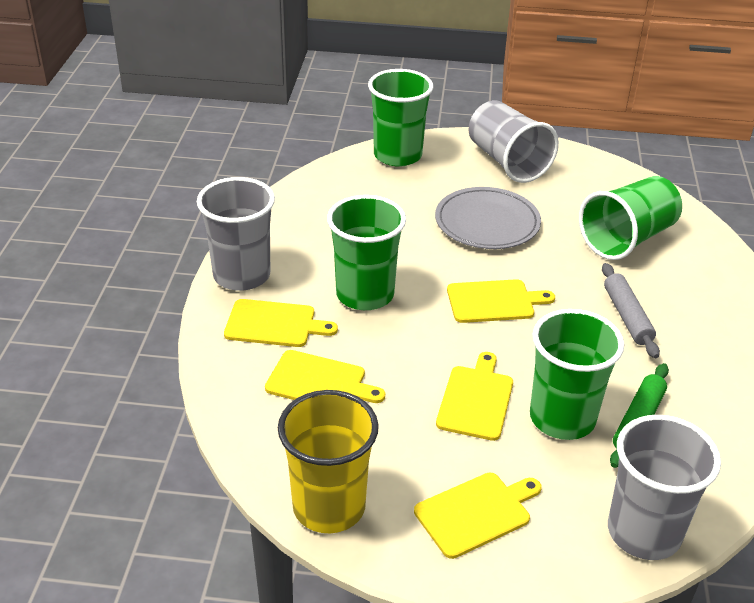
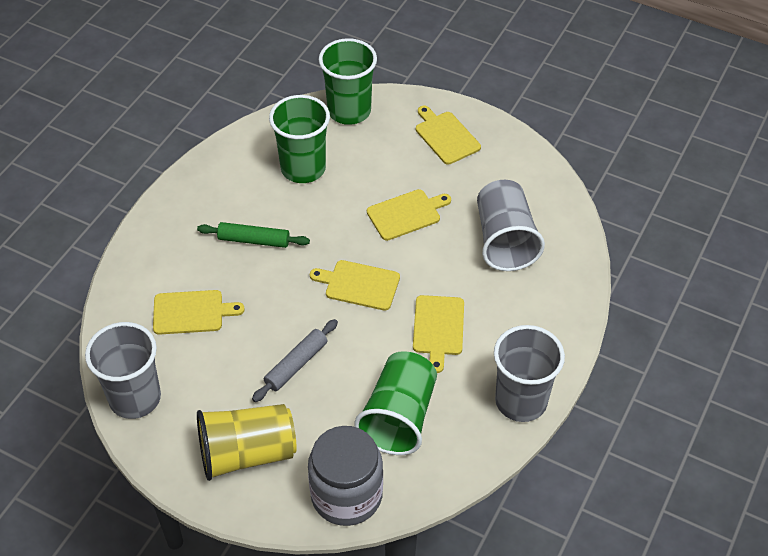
green cup: [327,195,406,310] [368,69,433,167] [530,309,624,440] [579,176,682,260] = 4 -> [269,95,330,183] [319,38,377,125] [354,351,437,455] = 3
grey jar: none = 0 -> [308,426,383,526] = 1
grey plate: [435,187,541,249] = 1 -> none = 0

